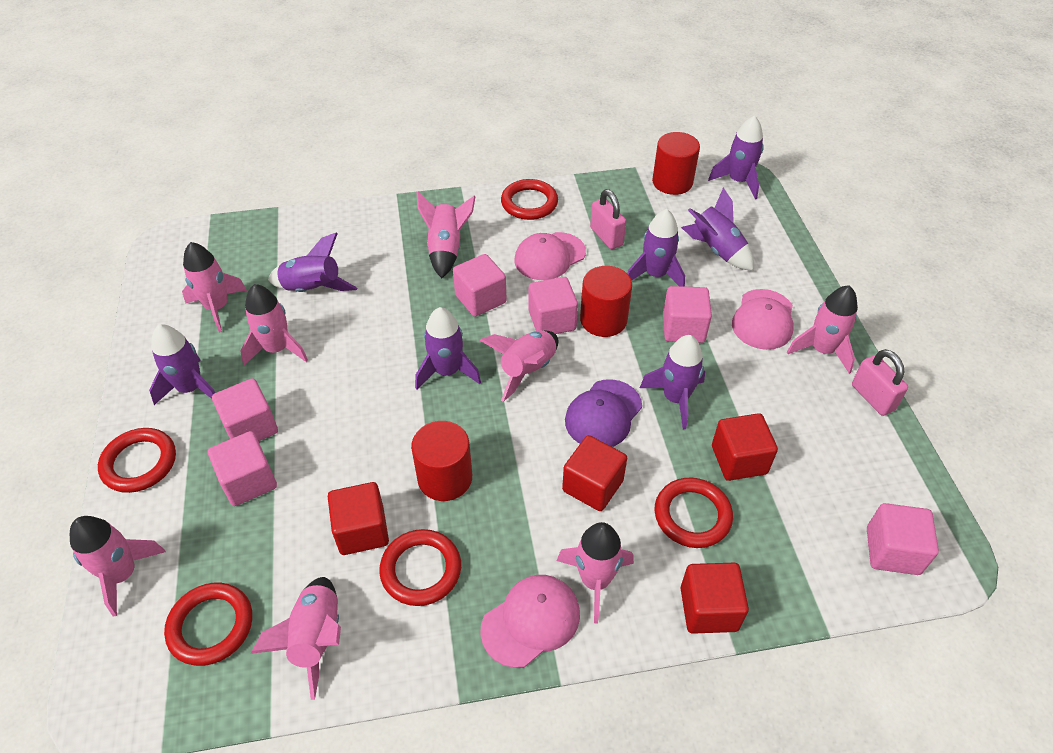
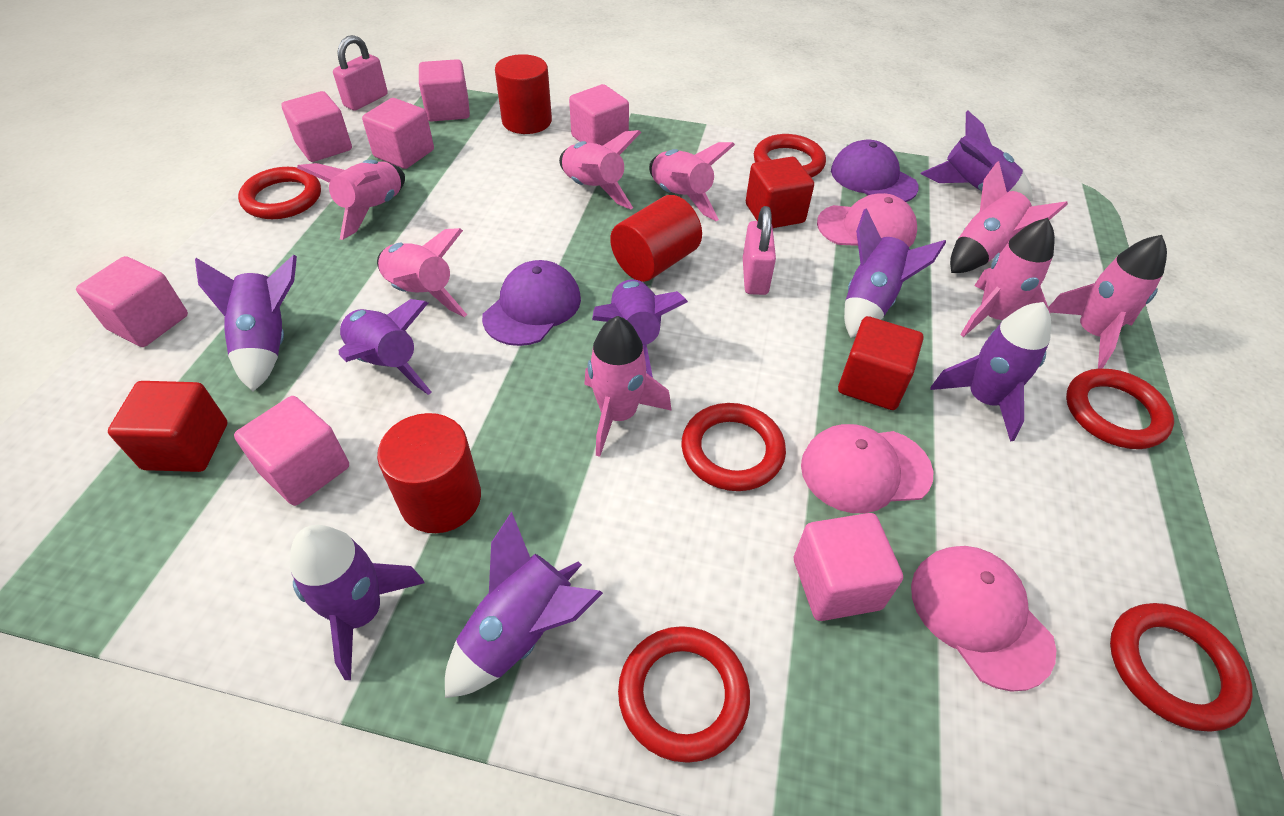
pink cube: [208,431,277,506] [212,378,278,441] [453,254,507,317] [529,277,578,334] [663,286,712,343] [867,503,939,575] = 6 -> [76,256,188,347] [234,396,349,506] [281,91,352,162] [362,98,434,169] [419,59,470,122] [569,84,629,146] [794,513,903,621] = 7
purple cap: [565,379,642,447] = 1 -> [482,260,581,346] [831,140,919,202] = 2
purple rocket: [149,324,215,405] [268,233,357,292] [415,307,481,389] [627,209,685,287] [640,335,705,429] [681,188,754,271] [708,115,764,199] = 7 -> [195,254,297,391] [290,525,425,680] [339,299,432,395] [445,511,603,698] [592,279,688,378] [844,208,946,338] [921,110,1033,201] [931,302,1051,442] = 8
red cube: [328,482,389,555] [562,435,627,511] [681,563,749,634] [712,413,778,481] = 4 -> [108,381,227,472] [746,157,814,228] [838,316,923,410] = 3
red ring: [98,428,176,493] [164,583,252,666] [379,529,461,606] [501,179,558,220] [655,478,733,548] = 5 -> [238,167,321,219] [618,626,750,763] [681,403,786,491] [754,134,826,178] [1066,368,1174,449] [1110,603,1253,731] = 6

